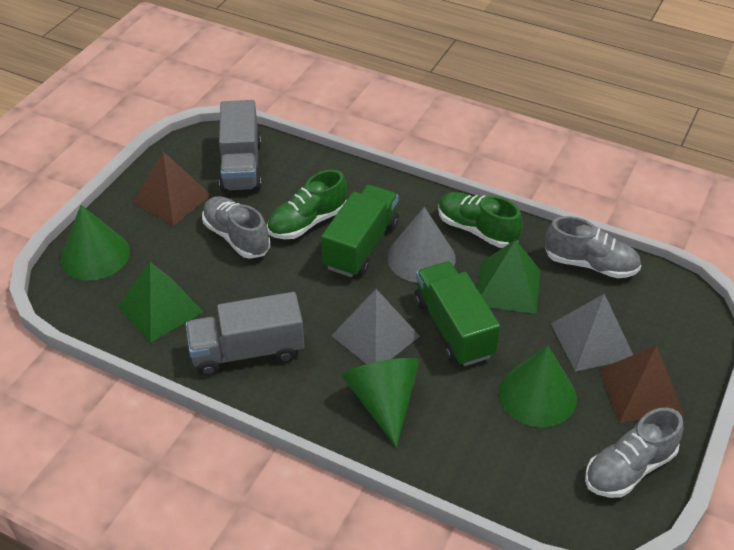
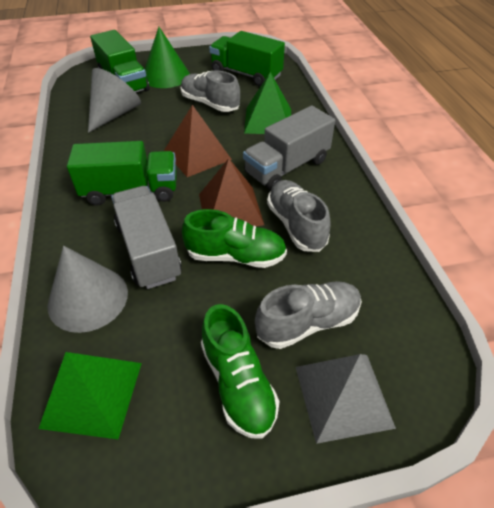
green cone: [61,205,130,280] [342,358,420,448] [499,346,577,427] = 3 -> [145,27,190,88] = 1
green truck: [321,185,399,277] [414,261,500,366] = 2 -> [67,141,177,205] [90,30,150,92] [209,31,285,86] = 3
grey cone: [387,207,455,283] = 1 -> [47,246,128,333] [88,68,141,133] = 2
grey pyramid: [331,289,420,364] [551,294,633,372] = 2 -> [296,354,396,444] = 1

